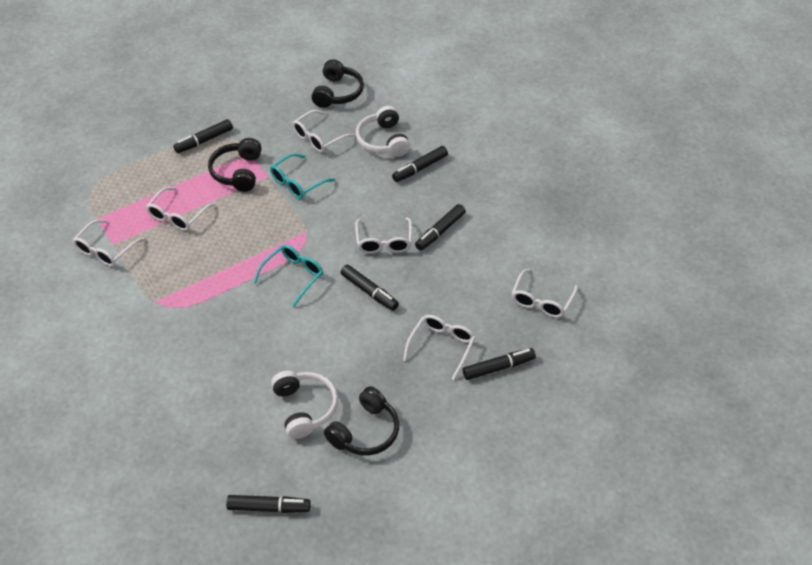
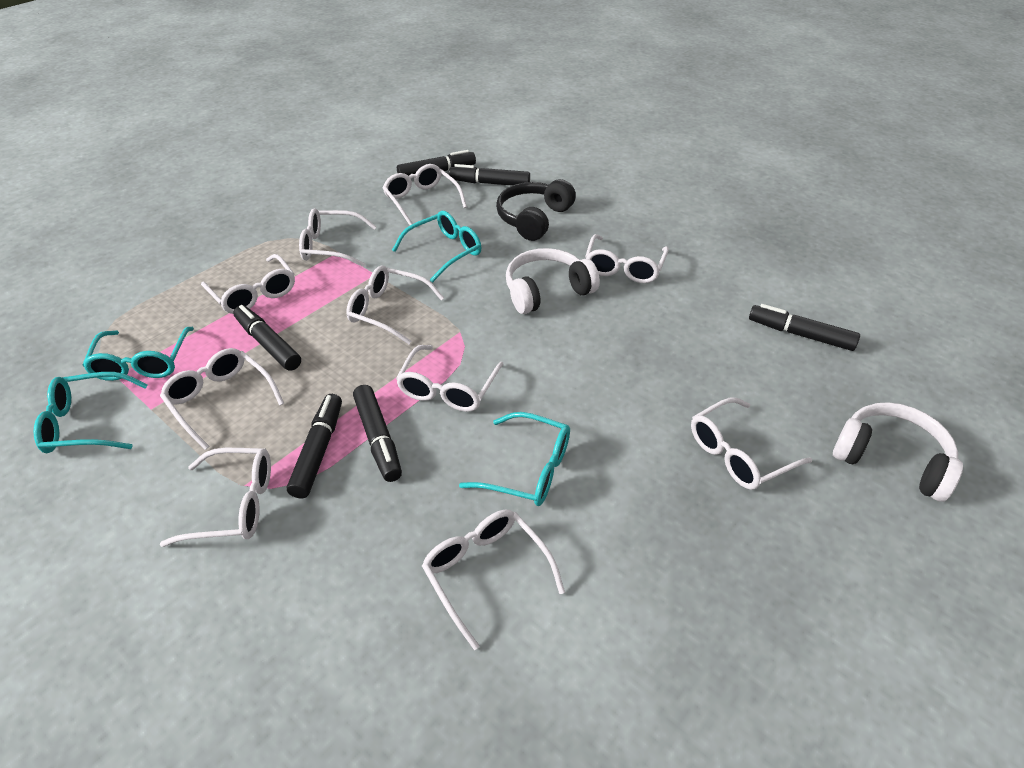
black headphones: [208,138,261,192] [311,59,364,108] [324,386,399,456] = 3 -> [496,179,576,241] = 1
turquoise glasses: [253,245,323,307] [270,153,335,199] = 2 -> [34,372,148,453] [82,327,194,381] [392,211,481,283] [459,412,570,506] = 4
white glasses: [73,220,145,267] [146,187,215,231] [292,110,355,153] [355,217,412,254] [403,315,475,380] [512,269,578,318] = 6 -> [160,348,284,450] [160,448,271,547] [201,254,295,314] [299,208,377,267] [346,266,444,344] [383,164,467,225] [396,345,504,412] [422,510,565,650] [585,234,669,283] [691,397,812,490] = 10

